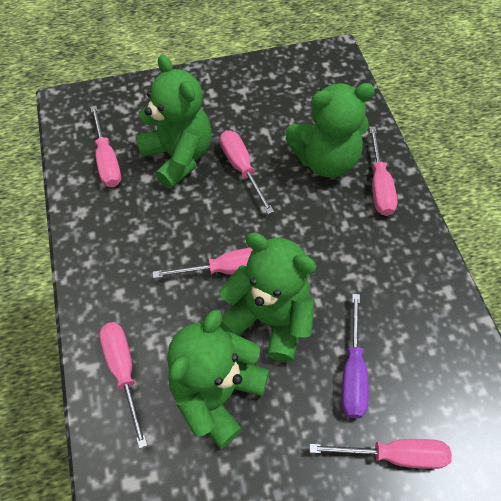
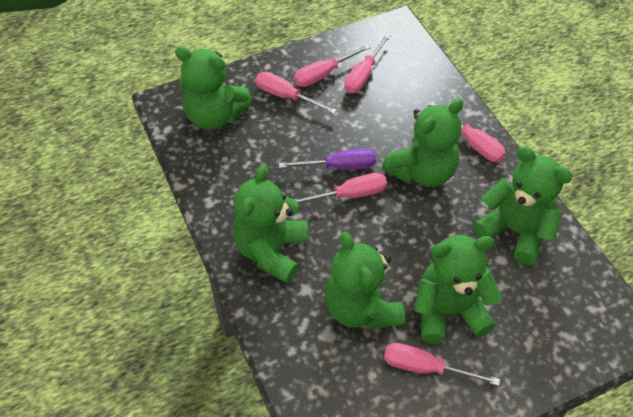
green teddy bear: [136,55,212,189] [167,309,270,449] [219,233,316,362] [285,83,375,178] = 4 -> [175,46,252,130] [233,165,308,284] [325,231,405,330] [382,98,463,187] [414,235,502,344] [473,146,573,265] = 6

